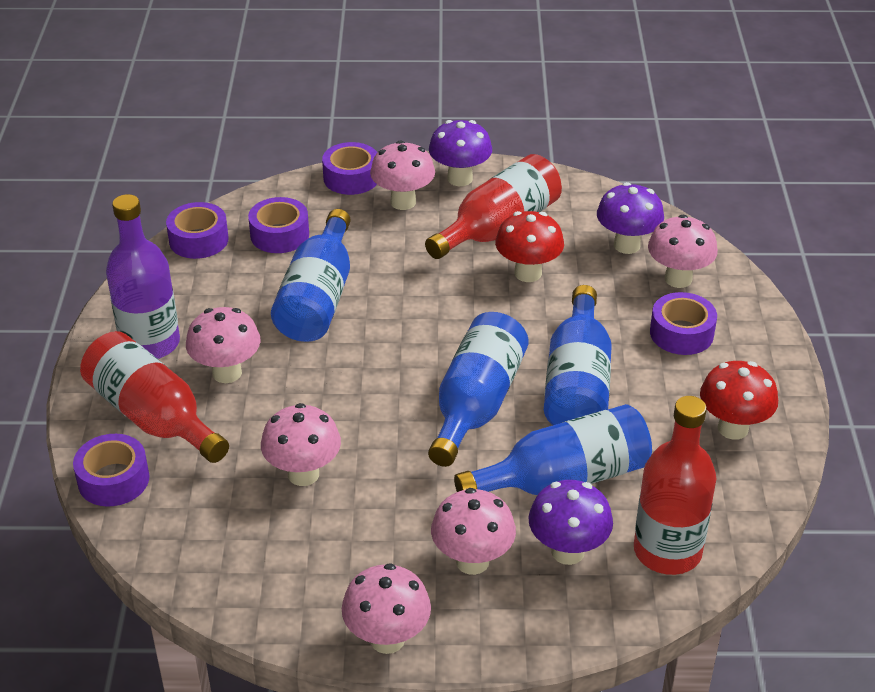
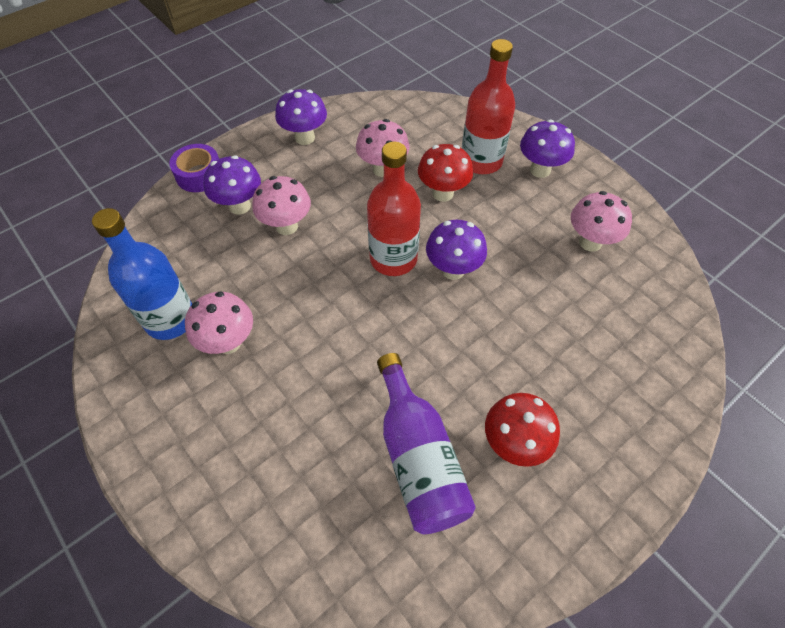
blue bottle: [271,209,351,342] [428,312,529,467] [454,404,652,495] [544,285,612,425] = 4 -> [92,208,192,340] = 1
pink mushroom: [186,307,261,383] [261,403,341,486] [342,563,431,654] [370,140,435,210] [431,488,516,575] [648,215,718,288] = 6 -> [185,291,253,354] [252,176,311,235] [356,119,410,177] [571,191,632,252] = 4
purple mushroom: [429,120,492,186] [529,480,613,565] [597,182,664,254] = 3 -> [203,155,261,215] [275,89,327,145] [426,220,487,280] [520,119,575,178] = 4
purple tape: [73,434,149,507] [166,202,229,259] [248,197,309,253] [322,142,377,195] [650,292,717,355] = 5 -> [169,144,219,192] = 1
red bottle: [80,331,229,463] [425,154,562,259] [634,396,716,575] = 3 -> [367,142,421,276] [462,39,515,174] = 2

